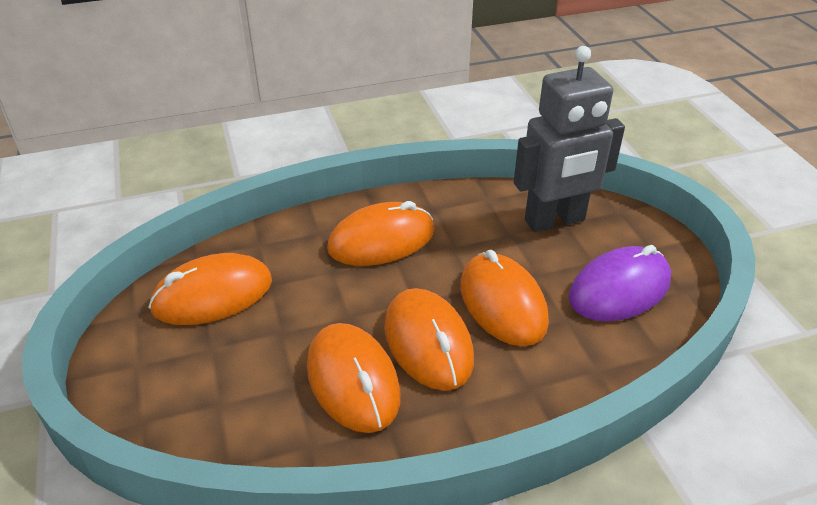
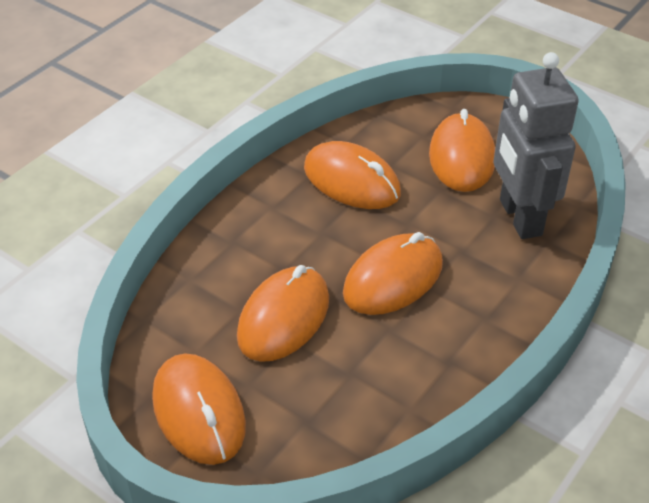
purple mouse: [568,245,671,322] = 1 -> none = 0

